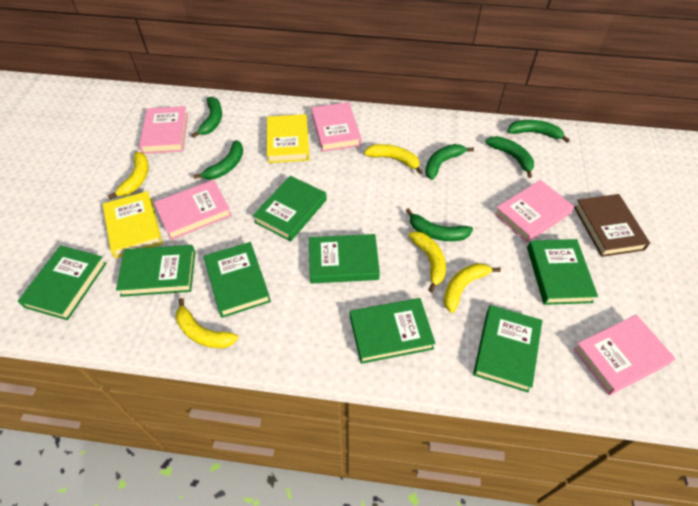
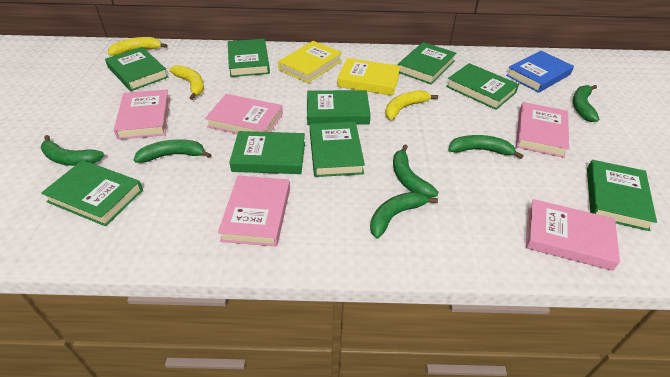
blue book: none = 0 -> [506,51,574,93] = 1
brown book: [574,194,650,257] = 1 -> none = 0
green book: [18,245,107,320] [116,245,195,297] [204,242,271,318] [253,176,327,241] [309,234,380,283] [350,298,436,364] [473,305,542,393] [527,239,598,305] = 8 -> [41,160,143,226] [105,47,168,91] [228,39,270,77] [229,131,305,174] [307,90,371,125] [310,122,365,177] [398,42,456,85] [446,63,519,110] [587,160,657,231] = 9
yellow banana: [108,152,149,199] [176,298,239,348] [364,144,423,174] [408,231,446,292] [444,263,501,313] = 5 -> [108,37,168,56] [169,65,204,100] [385,90,438,120] = 3

